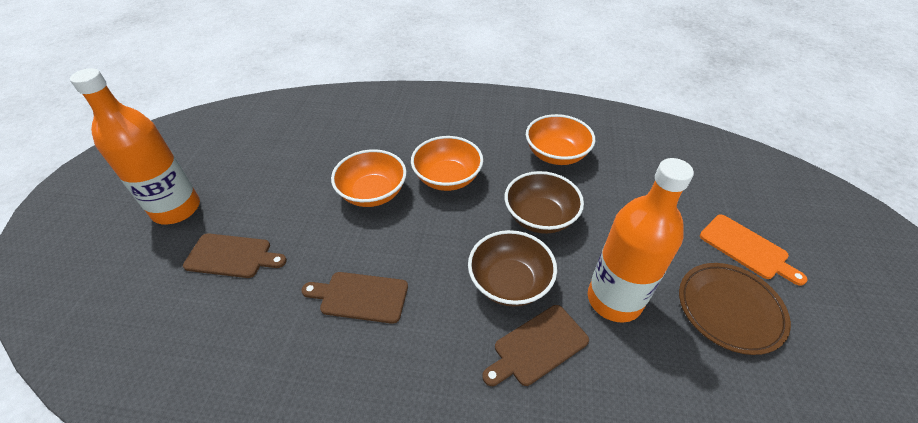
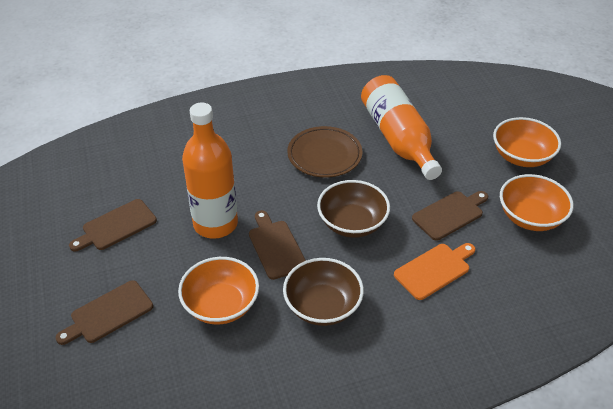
brown cutting board: [183,233,287,278] [301,272,408,324] [482,305,589,386] = 3 -> [56,280,153,345] [69,199,157,252] [249,210,306,280] [412,191,489,241] = 4

